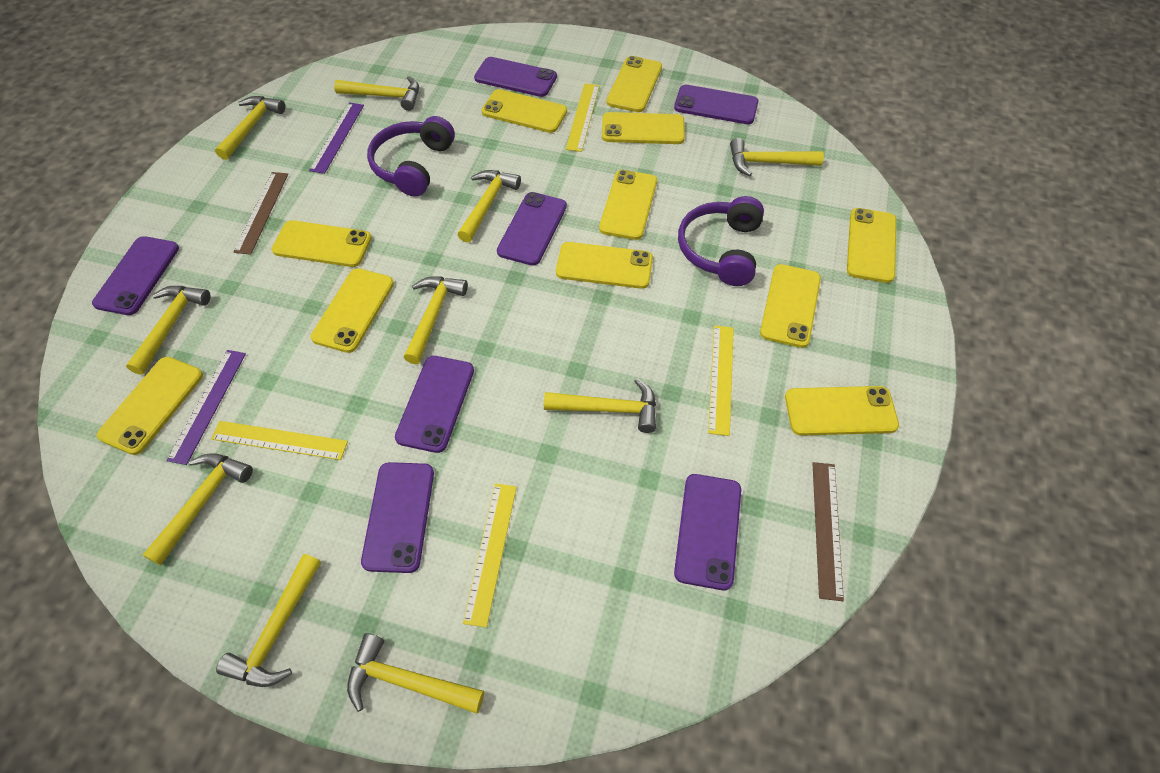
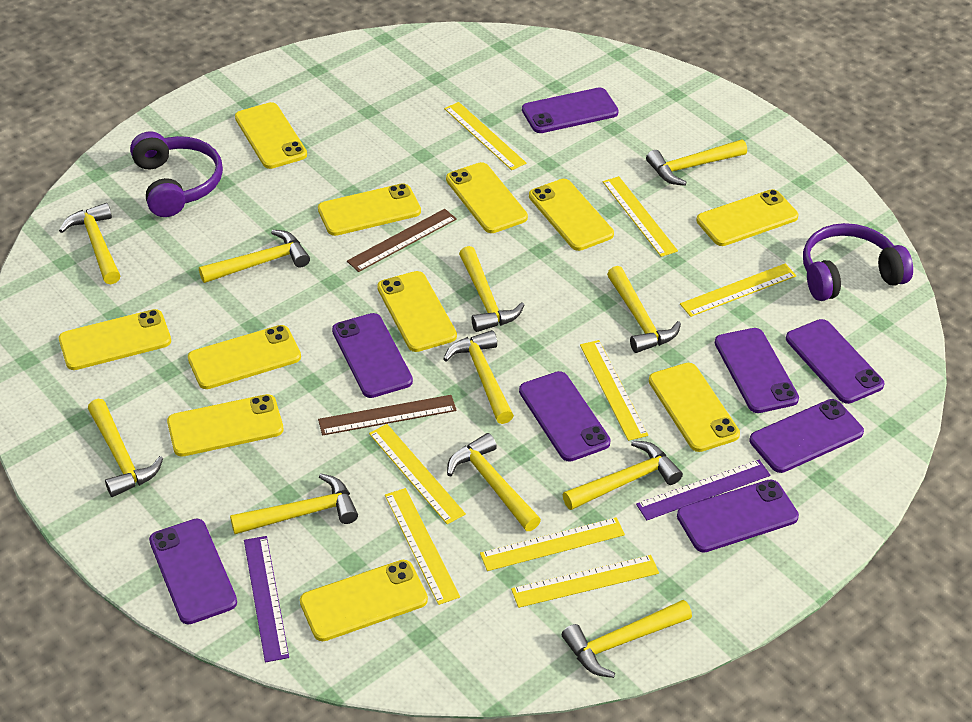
purple phone: [92,236,179,315] [361,462,434,573] [395,356,474,453] [474,57,557,97] [497,192,567,266] [674,85,758,124] [674,474,741,590] = 7 -> [149,519,237,625] [332,313,413,398] [519,371,611,462] [522,88,619,133] [677,479,799,553] [715,328,799,413] [750,399,864,473] [786,319,884,404] = 8
yellow hammer: [126,286,211,375] [143,453,253,565] [215,96,285,160] [216,554,321,687] [334,76,419,111] [347,633,484,714] [404,276,468,364] [458,170,521,243] [544,378,656,433] [730,138,824,176] = 10 -> [59,203,120,284] [88,399,163,497] [199,230,310,283] [230,474,358,534] [443,330,514,424] [447,433,541,531] [459,246,524,332] [562,600,692,678] [563,441,683,510] [607,266,681,353] [646,140,747,186] = 11
yellow ruler: [211,421,348,460] [463,483,517,628] [566,83,600,152] [708,325,734,436] = 4 -> [369,424,466,524] [385,488,460,605] [444,102,526,170] [480,517,625,571] [511,555,659,608] [580,340,648,441] [603,176,678,257] [680,264,796,317] = 8

